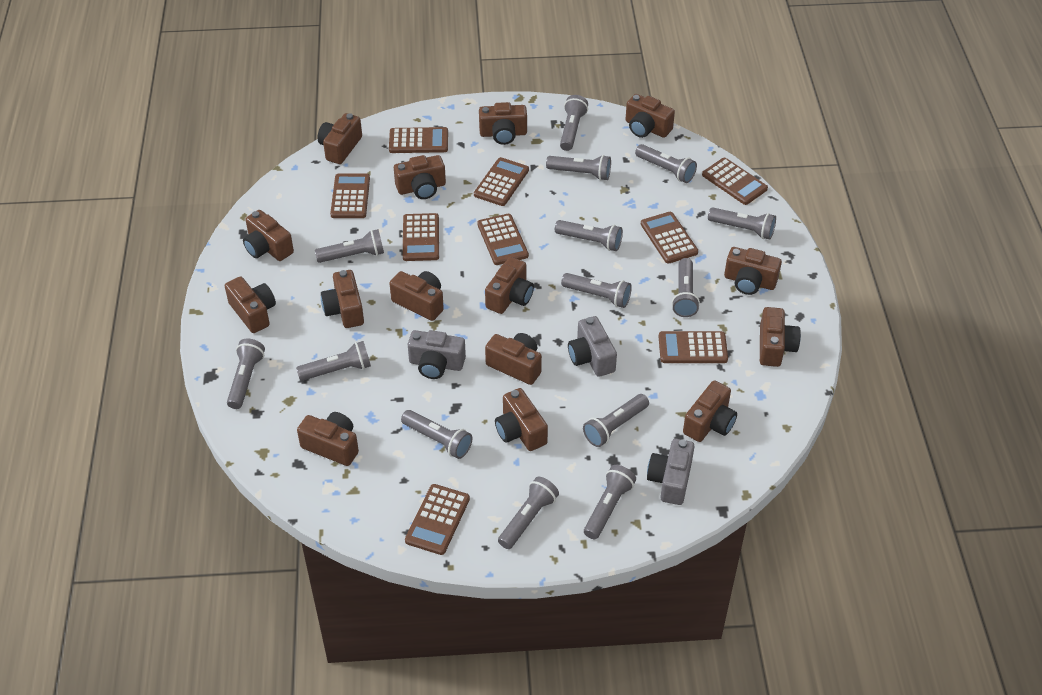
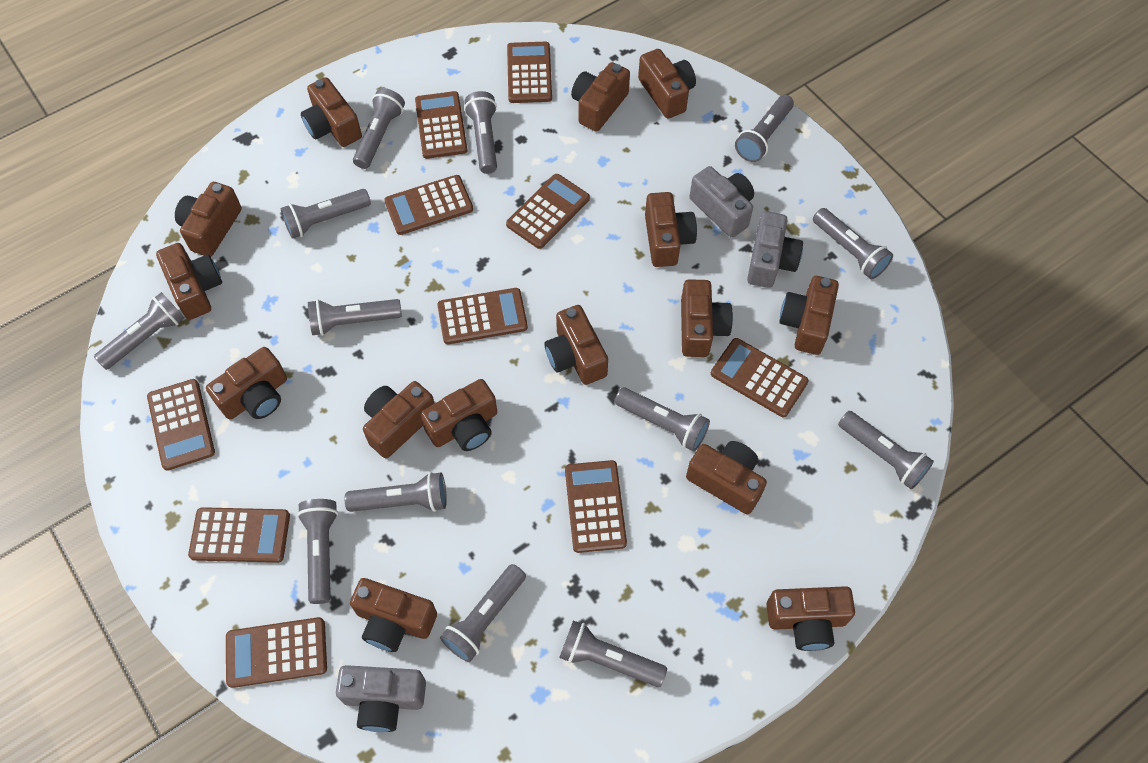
brown calculator: [330,173,370,218] [389,127,448,153] [403,213,439,261] [405,484,470,555] [474,157,529,206] [477,214,529,265] [641,212,698,264] [658,331,728,363] [702,158,768,205] = 9 -> [147,379,215,471] [188,507,290,563] [226,617,327,688] [384,175,473,235] [415,91,467,159] [437,288,528,344] [506,174,590,249] [507,42,552,103] [565,460,627,553] [711,338,809,417] = 10
grey flashlight: [227,338,265,409] [296,341,371,381] [315,229,384,263] [401,410,472,459] [498,477,559,549] [546,155,611,180] [555,220,623,251] [560,95,588,151] [561,273,632,308] [583,394,649,447] [584,465,636,539] [635,144,697,183] [672,258,700,317] [708,207,776,240] = 14 -> [94,292,185,370] [281,189,371,239] [297,499,338,604] [308,299,402,336] [344,472,447,512] [353,88,405,169] [440,564,526,662] [464,91,497,174] [559,621,667,687] [615,388,710,451] [735,95,794,162] [813,208,893,279] [838,411,934,490] = 13

